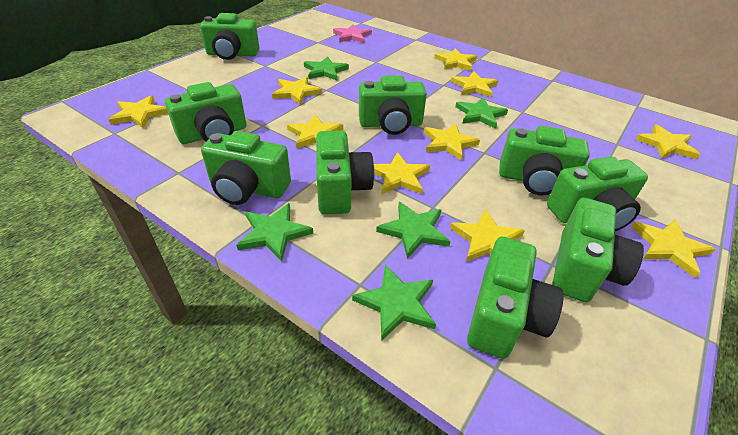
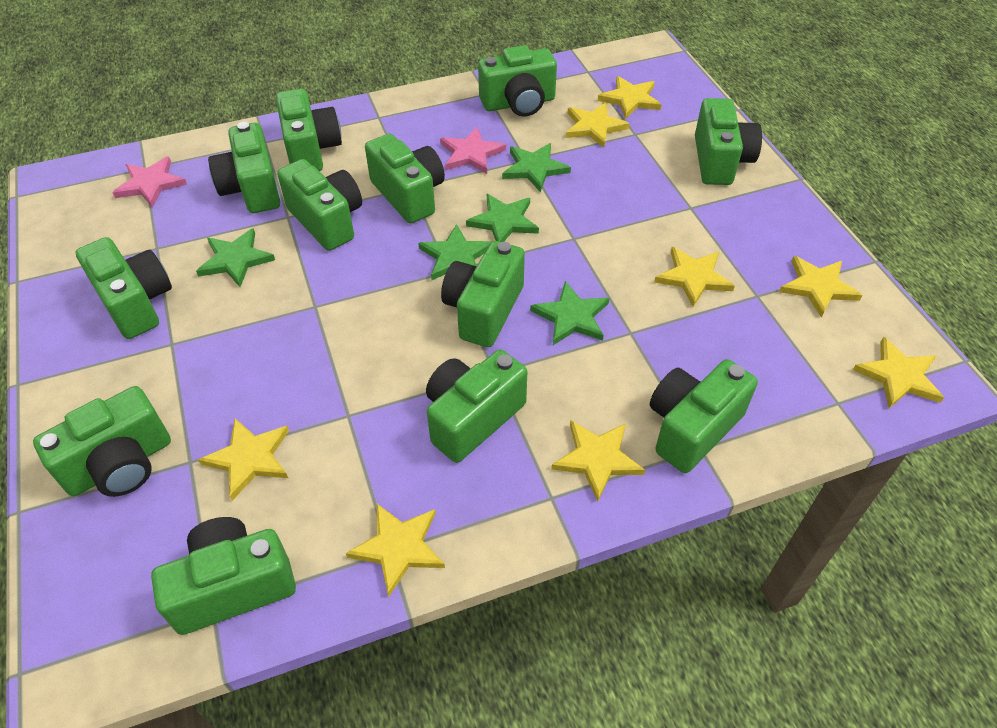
green camera: [165,82,246,144] [200,13,259,60] [201,131,291,205] [316,131,374,214] [359,75,427,135] [467,237,564,359] [499,126,590,195] [547,156,648,231] [552,198,644,302] = 9 -> [33,386,171,497] [76,237,172,339] [151,517,296,635] [208,122,280,213] [276,89,342,171] [277,159,362,251] [365,134,445,224] [426,350,527,463] [441,241,525,347] [478,45,557,117] [650,359,758,473] [695,98,762,185] = 12
pink star: [333,24,372,43] = 1 -> [112,156,187,208] [440,127,506,174] = 2
yellow star: [108,95,168,128] [272,77,322,105] [287,114,343,149] [374,152,430,194] [424,124,480,161] [434,49,477,71] [450,209,525,262] [451,71,498,97] [632,220,716,278] [635,125,700,159] = 10 -> [198,419,289,501] [346,503,445,597] [551,420,645,502] [566,103,630,148] [598,76,662,119] [654,247,735,307] [779,256,862,318] [853,337,944,408] = 8

